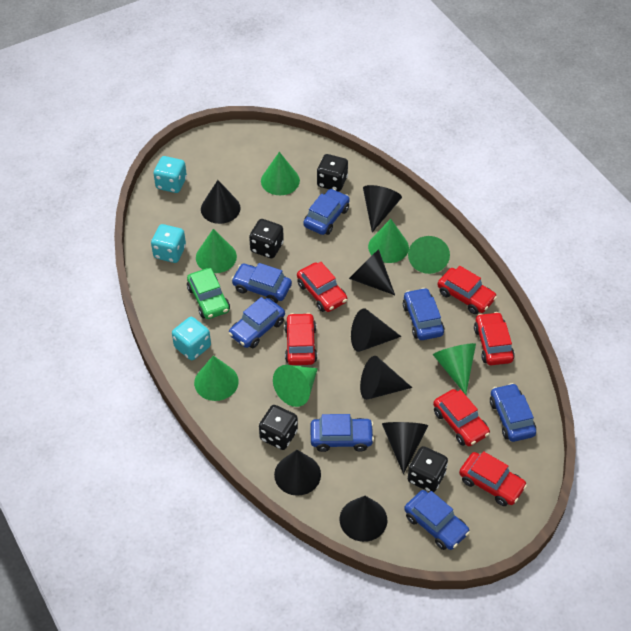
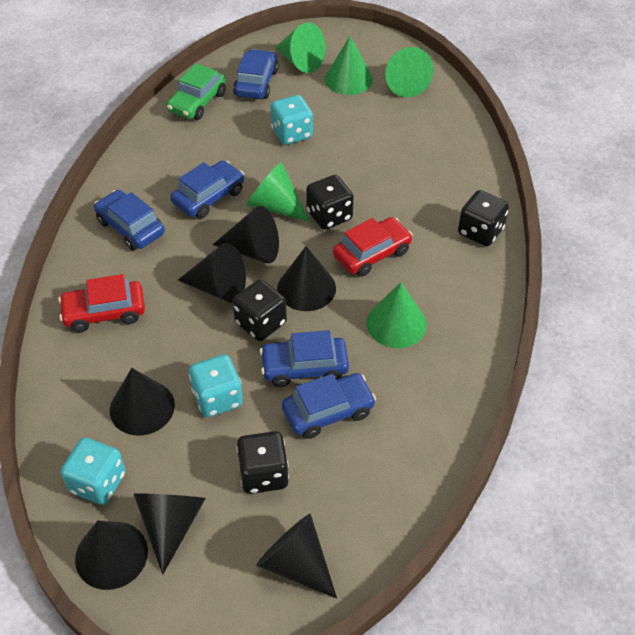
black cone: [201,180,240,224] [274,450,321,496] [340,496,387,542] [349,249,395,295] [351,309,401,352] [360,356,412,400] [363,185,402,233] [382,422,428,474] = 8 -> [75,520,148,590] [110,368,175,436] [134,493,206,575] [178,243,246,303] [213,206,279,263] [256,514,337,598] [277,246,336,311] = 7
blue car: [229,297,285,348] [231,263,292,303] [303,189,350,235] [311,414,374,452] [403,288,444,340] [404,490,470,550] [490,383,536,442] = 7 -> [94,190,165,250] [170,160,244,219] [233,49,279,99] [260,330,349,387] [282,373,376,439] = 5
green cone: [194,355,239,401] [196,229,237,273] [261,152,300,195] [273,365,318,407] [368,219,409,263] [408,236,450,274] [433,343,476,395] = 7 -> [247,162,309,221] [274,23,326,73] [325,36,373,95] [366,282,427,348] [385,47,434,97] = 5
red car: [284,313,317,365] [297,262,347,312] [433,389,490,446] [437,266,497,314] [459,451,527,506] [474,312,515,365] = 6 -> [58,274,145,332] [333,217,413,277] = 2

